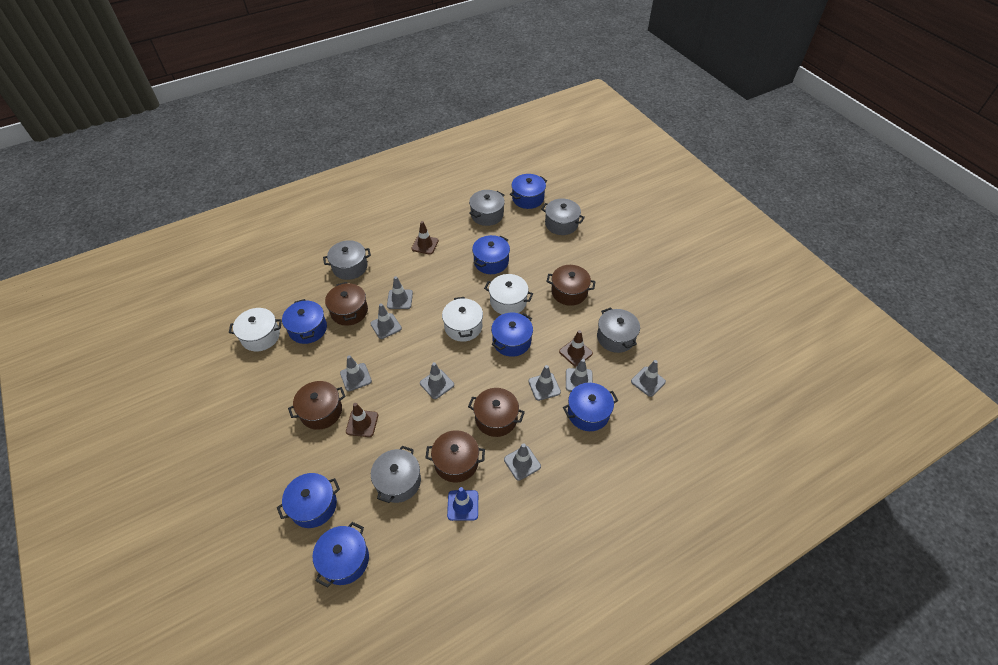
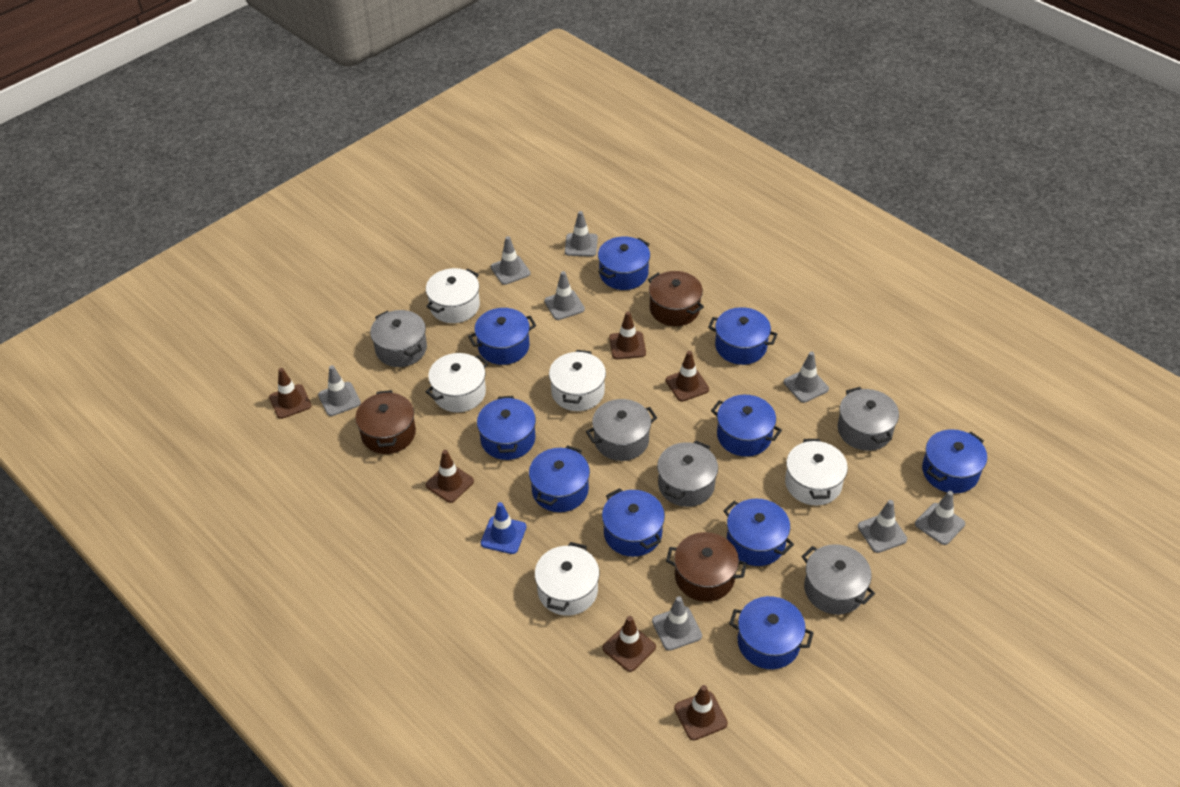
blue pot: [277,473,340,528] [282,299,327,344] [312,522,369,588] [472,235,510,274] [491,313,533,357] [510,174,547,209] [563,383,618,431] = 7 -> [468,308,536,365] [477,396,536,460] [529,445,590,512] [598,237,650,290] [602,488,665,557] [708,307,777,365] [711,395,782,457] [723,498,794,566] [729,596,814,669] [922,429,987,493] = 10
brown pot: [288,381,346,430] [325,282,368,326] [425,430,485,483] [468,388,525,437] [546,265,596,306] = 5 -> [355,390,416,454] [648,271,704,326] [666,532,747,602] = 3
brown traffic cone: [346,403,378,437] [411,221,439,255] [559,330,593,367] = 3 -> [269,368,311,419] [426,450,474,503] [602,616,656,672] [609,312,646,359] [666,351,709,402] [674,685,728,740] = 6
white pot: [229,308,282,351] [442,297,483,342] [484,274,533,314] = 3 -> [426,268,480,323] [426,353,488,412] [535,542,599,616] [549,350,606,411] [785,439,848,506] = 5

